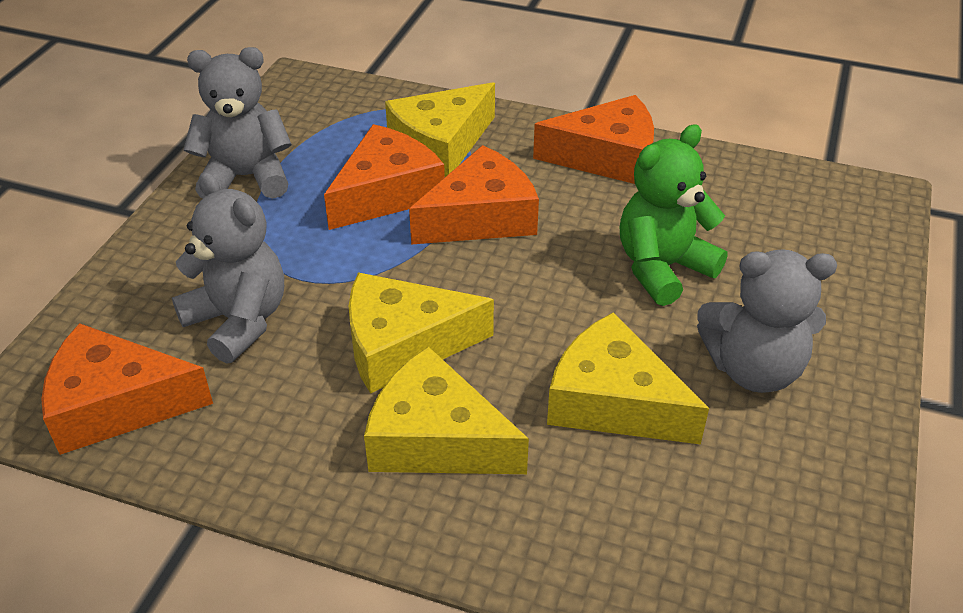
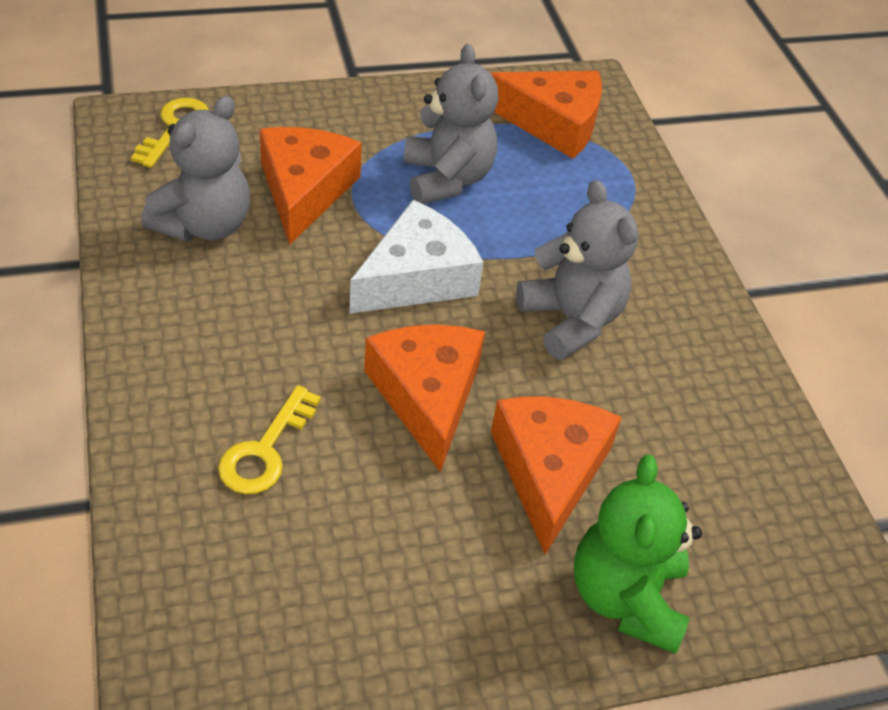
white cheese: none = 0 -> [349,200,483,314] = 1
yellow cheese: [349,273,494,394] [364,347,529,474] [385,82,495,177] [547,313,709,444] = 4 -> none = 0
yellow key: none = 0 -> [131,98,209,168] [218,385,321,494] = 2

